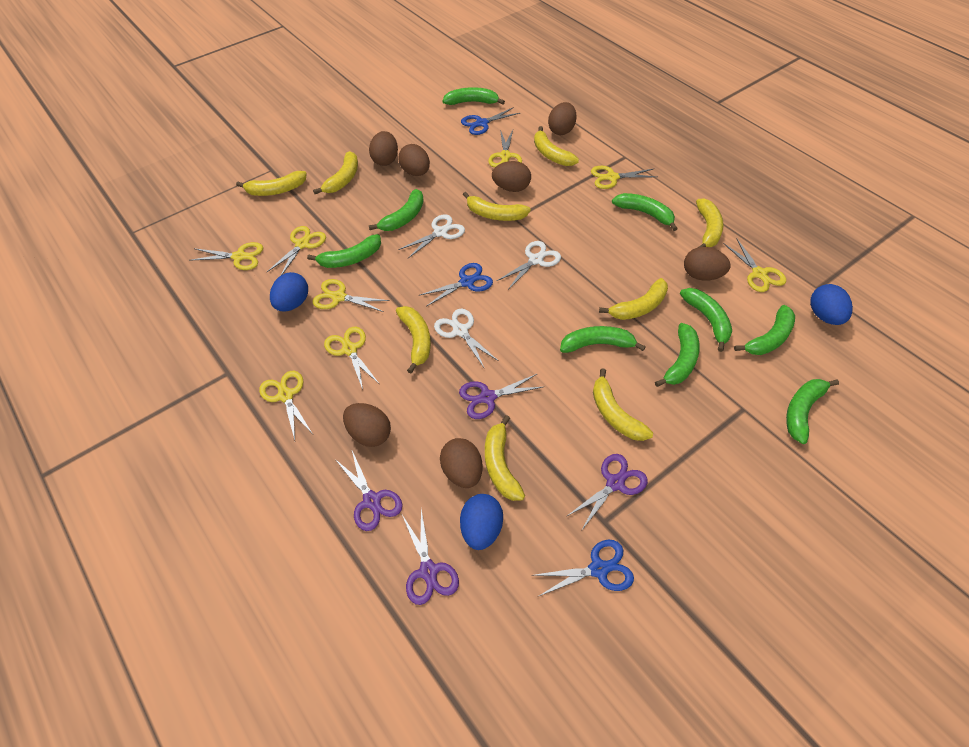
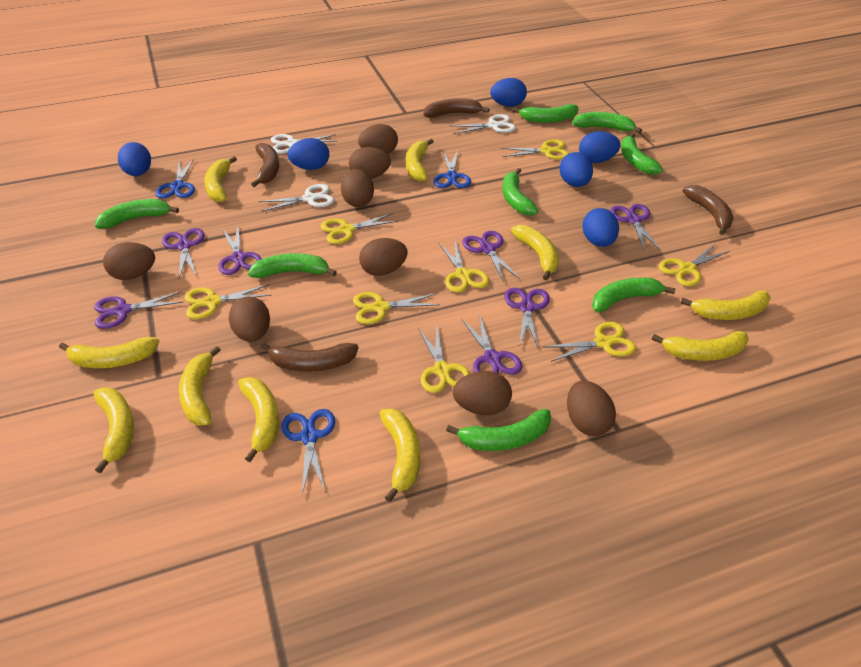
blue egg: [270,272,308,312] [460,494,503,550] [810,284,853,325] = 3 -> [118,142,151,176] [288,138,329,170] [490,78,527,107] [559,152,593,187] [579,131,621,163] [582,208,619,247] = 6
brown banana: none = 0 -> [251,143,279,187] [261,342,358,372] [424,98,490,118] [683,185,734,235] = 4
brown egg: [343,403,391,447] [369,131,398,166] [398,144,430,176] [440,438,483,488] [492,161,531,192] [548,102,577,135] [684,247,730,281] = 7 -> [103,242,155,280] [229,296,270,342] [341,169,374,207] [349,147,391,179] [358,124,398,154] [359,238,408,276] [453,371,512,415] [567,380,616,436] = 8
green banana: [307,234,381,268] [369,189,424,231] [443,87,505,105] [560,326,646,353] [612,193,678,231] [655,323,700,387] [680,288,732,352] [734,305,795,355] [786,379,839,444] = 9 -> [95,199,179,229] [248,253,337,278] [446,409,551,451] [502,168,538,216] [512,104,578,123] [572,112,642,134] [592,277,676,313] [621,133,663,175] = 8
purple scissors: [335,451,403,531] [402,510,459,605] [459,374,543,419] [567,454,648,530] = 4 -> [94,291,183,329] [162,228,204,278] [218,226,262,275] [461,314,522,375] [462,231,520,282] [504,288,550,349] [610,204,660,250] = 7
yellow banana: [236,171,307,196] [313,151,358,194] [396,306,431,373] [463,192,531,221] [485,415,525,501] [534,126,579,166] [593,368,653,441] [599,278,668,320] [696,199,724,247] = 9 -> [59,337,159,368] [93,387,134,473] [179,346,221,425] [204,156,237,202] [238,377,279,462] [379,409,420,502] [406,139,434,182] [511,225,559,280] [652,331,749,361] [680,290,771,320] = 10

